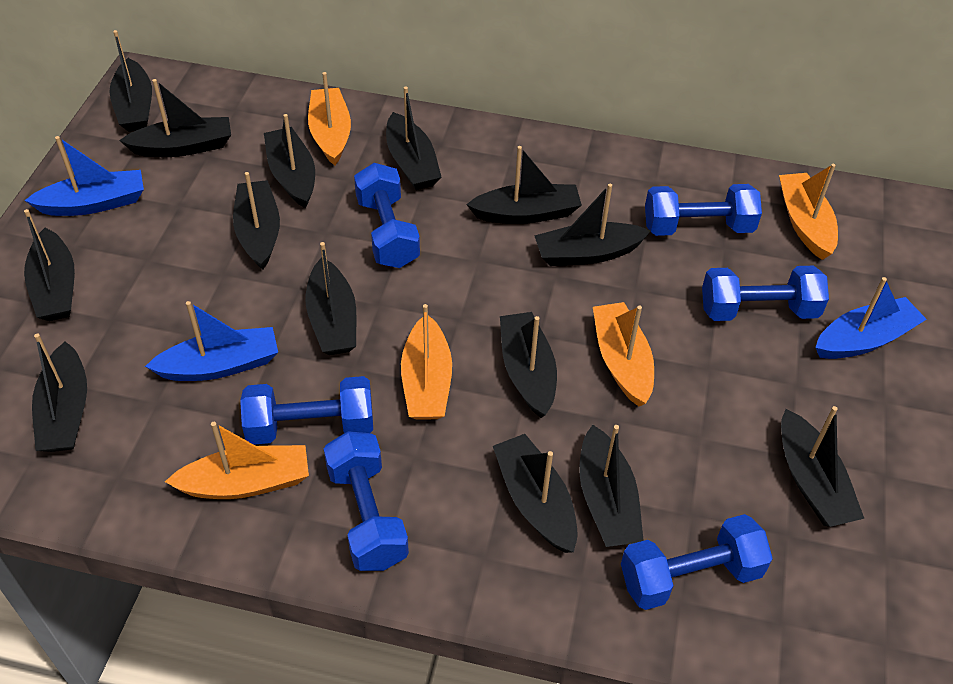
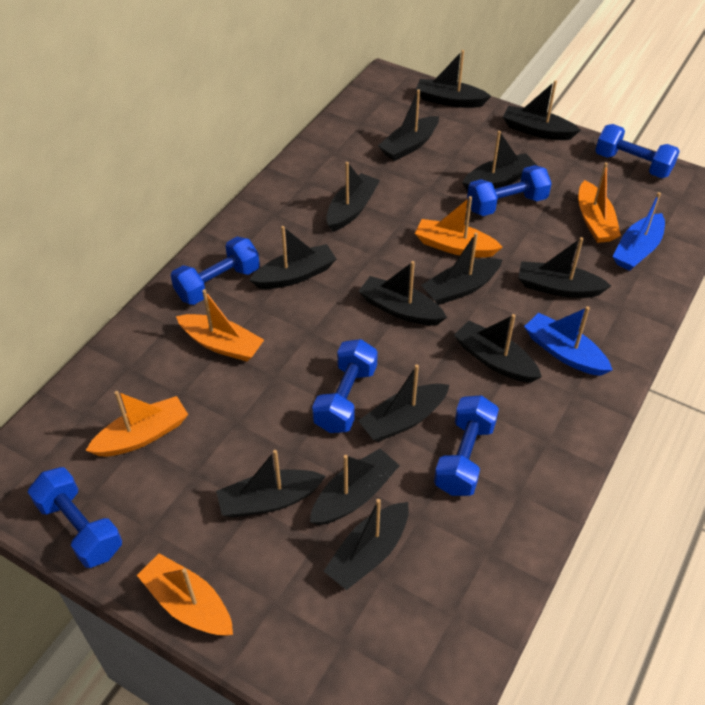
blue boat: [24,136,144,216] [145,301,278,381] [815,277,927,359] = 3 -> [524,306,613,376] [613,192,665,271] = 2

